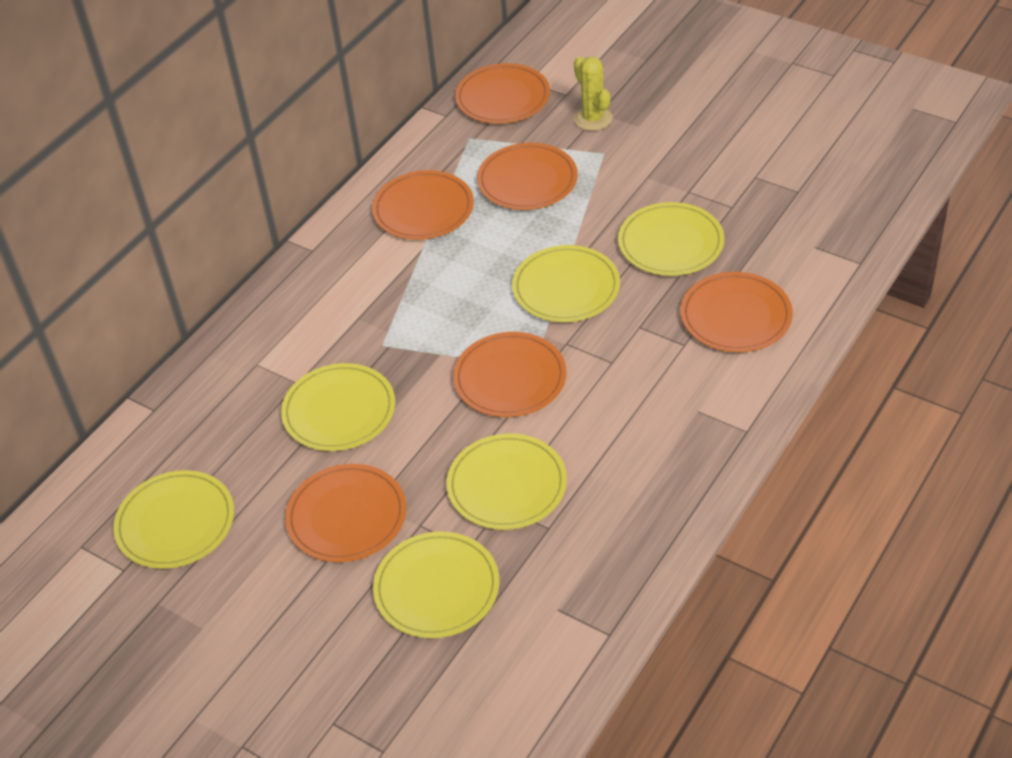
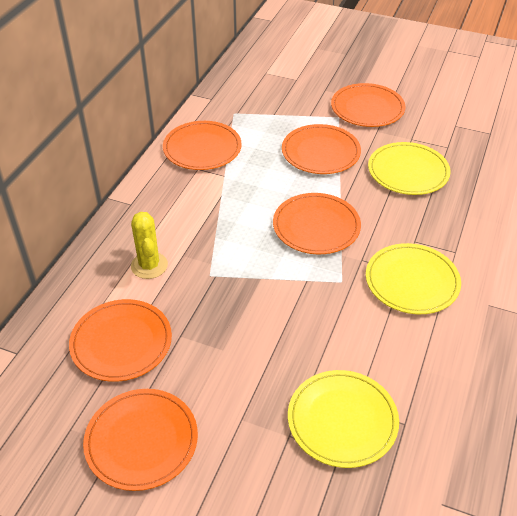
yellow plate: [113,470,234,569] [281,363,395,451] [373,531,500,638] [447,433,567,530] [512,245,620,322] [618,202,724,276] = 6 -> [288,370,399,468] [366,243,461,314] [368,142,451,195] = 3

